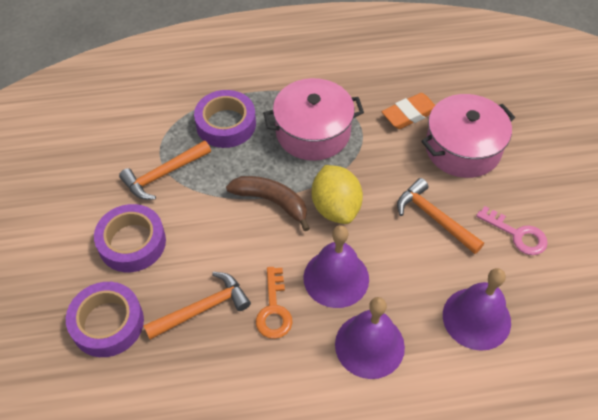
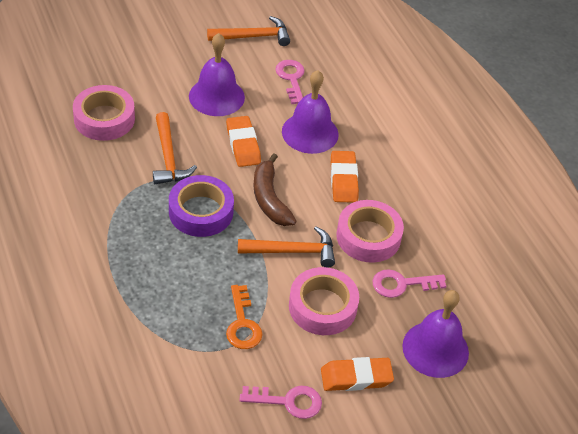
orange eraser: [382,93,435,129] = 1 -> [226,116,261,167] [321,357,394,391] [331,151,359,203] = 3
pink key: [476,206,548,255] = 1 -> [239,386,322,419] [275,60,305,104] [372,269,446,298] = 3
pink pot: [263,78,364,161] [421,94,515,178] = 2 -> none = 0
pink tape: none = 0 -> [73,85,135,141] [289,267,359,335] [336,200,404,263] = 3
purple tape: [66,282,144,357] [94,204,166,272] [194,90,256,148] = 3 -> [169,175,234,237] = 1
yellow lemon: [312,165,363,224] = 1 -> none = 0

